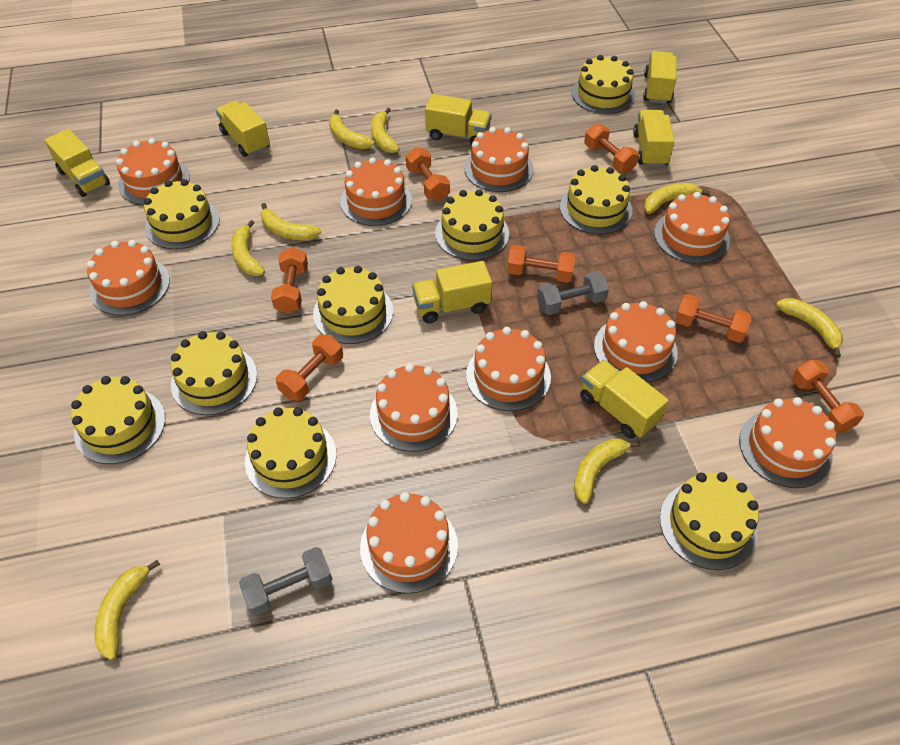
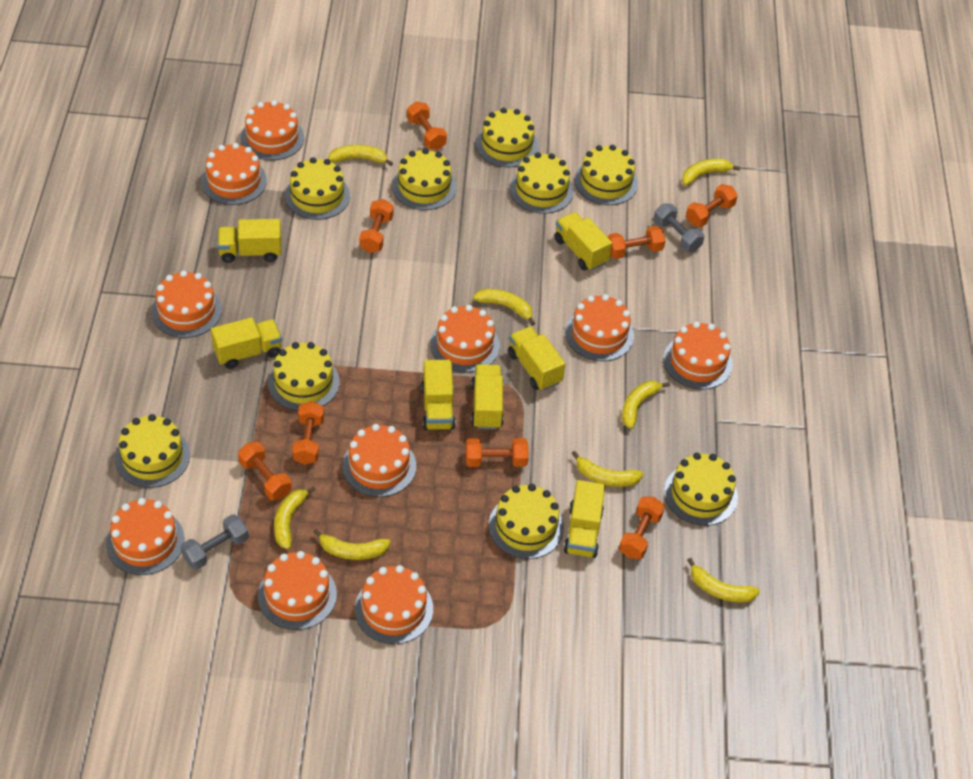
orange dumbbell: [271,247,308,314] [276,334,343,401] [406,147,450,201] [507,245,576,283] [584,124,639,173] [675,294,752,343] [792,360,864,433] = 7 -> [238,442,291,501] [292,401,324,465] [359,199,394,253] [407,102,447,150] [466,438,529,467] [607,226,665,259] [619,497,665,559] [686,184,738,227] = 8

